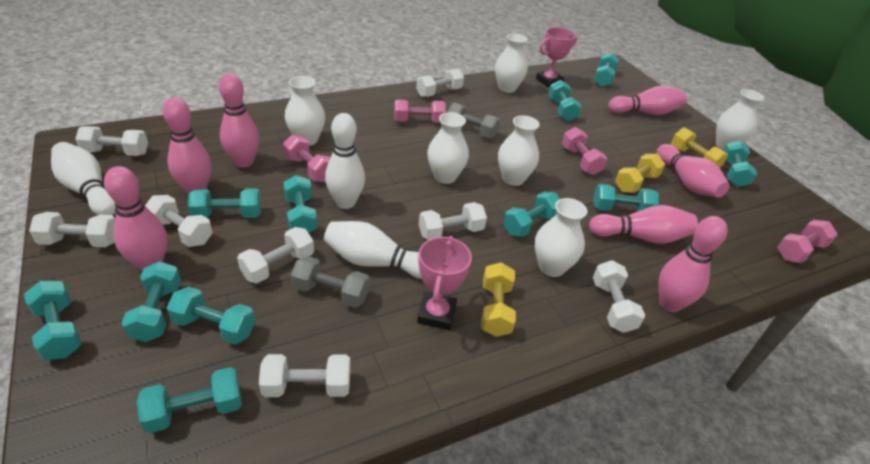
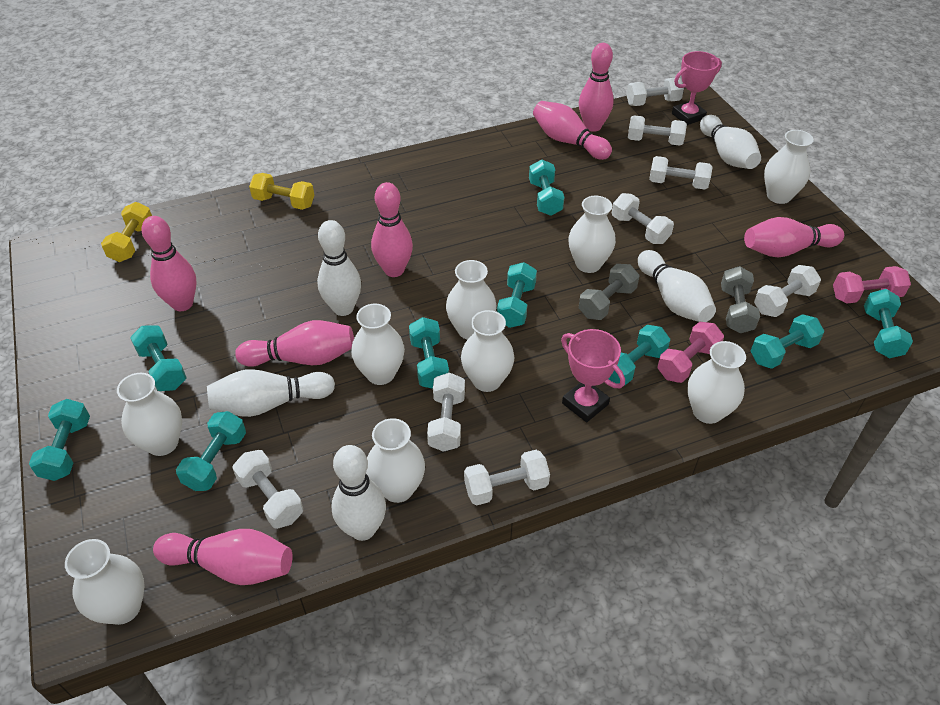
pink dumbbell: [283,135,330,182] [394,100,446,123] [562,127,607,175] [777,220,838,263] = 4 -> [658,322,724,383] [833,266,911,304] = 2
turquoise dumbbell: [24,281,82,360] [121,261,181,342] [137,367,242,433] [166,287,255,344] [188,188,261,218] [283,175,317,233] [503,192,560,237] [548,80,581,121] [594,53,619,87] [594,184,659,211] [723,141,757,187] = 11 -> [29,399,90,481] [130,326,187,391] [176,411,246,491] [409,317,449,389] [497,262,537,328] [529,160,564,216] [608,325,670,385] [751,314,824,369] [864,289,913,358] = 9
white bowling pin: [51,142,116,215] [324,221,422,279] [325,113,365,209] = 3 -> [207,369,335,417] [317,220,361,316] [332,445,386,541] [638,250,716,322] [700,115,761,169] = 5
white vase: [285,76,325,146] [427,112,469,184] [495,33,528,93] [498,115,540,186] [535,198,587,277] [716,89,765,150] = 6 -> [65,539,145,625] [117,373,182,456] [351,304,405,385] [366,418,425,503] [446,260,497,340] [461,310,514,392] [568,196,616,273] [688,341,746,424] [764,130,814,204] = 9
yellow dumbbell: [481,262,516,337] [615,154,665,193] [671,128,728,168] = 3 -> [101,202,152,262] [249,173,314,210] = 2

